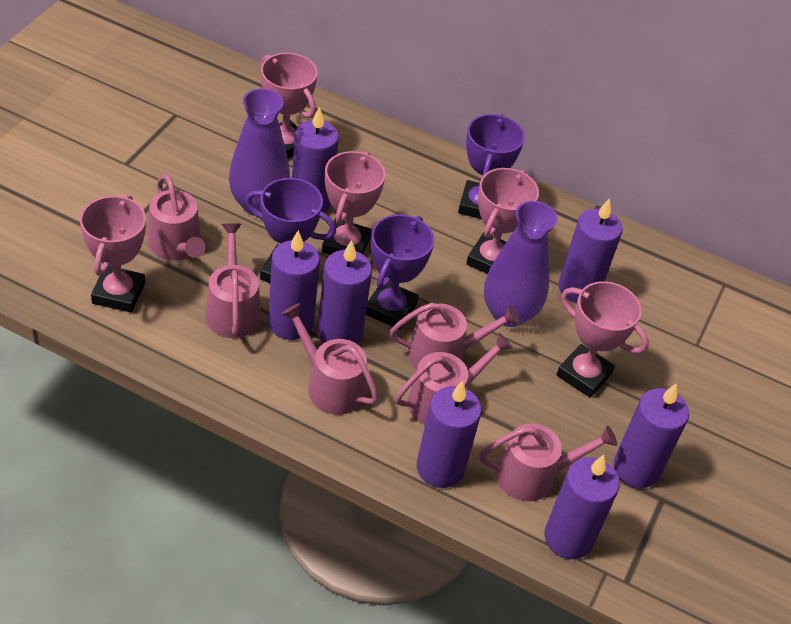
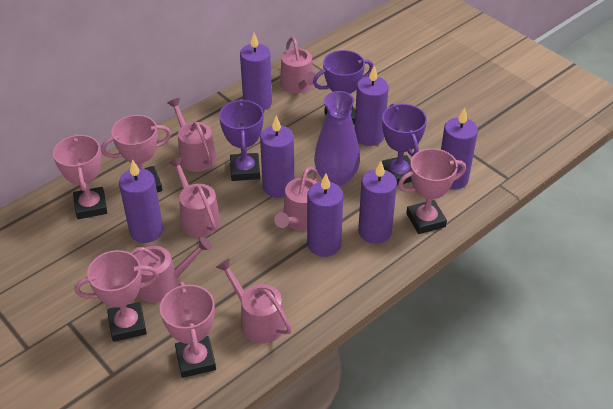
purple vase: [229,88,290,216] [484,201,557,327] = 2 -> [314,91,360,187] = 1

